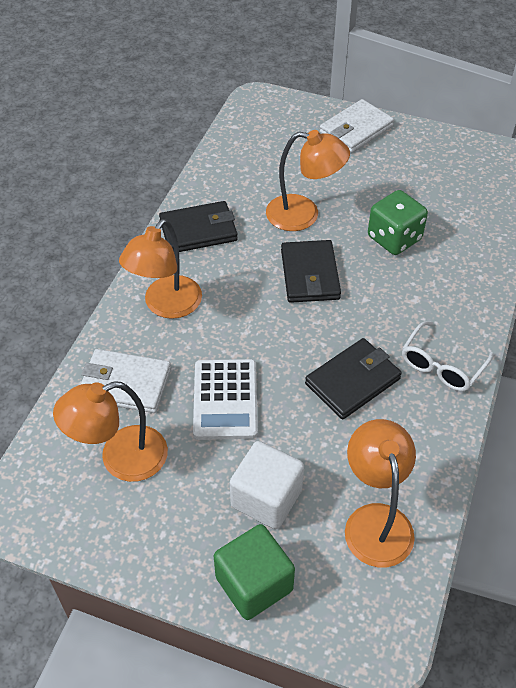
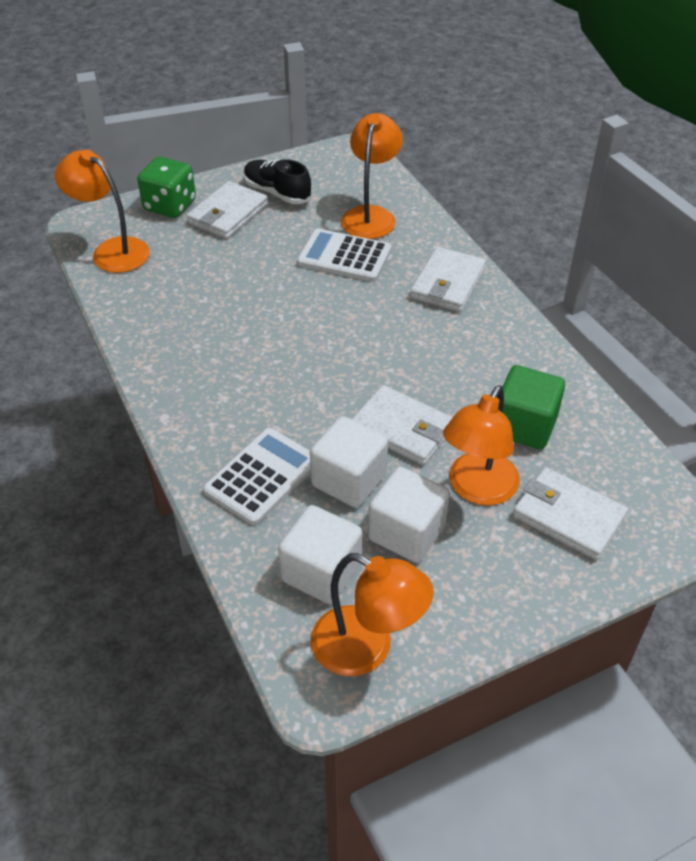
black shoe: none = 0 -> [244,159,312,204] = 1
black wallet: [159,201,238,252] [281,240,341,303] [305,338,402,420] = 3 -> none = 0
white calculator: [193,359,258,440] = 1 -> [203,428,311,525] [297,229,391,282] = 2
white cube: [230,441,304,529] = 1 -> [278,505,362,604] [310,416,388,508] [368,467,450,563] = 3
white glasses: [402,321,494,391] = 1 -> none = 0
white wallet: [81,349,171,413] [320,99,394,153] = 2 -> [186,181,268,239] [351,385,453,465] [410,247,486,312] [513,467,628,560] = 4

